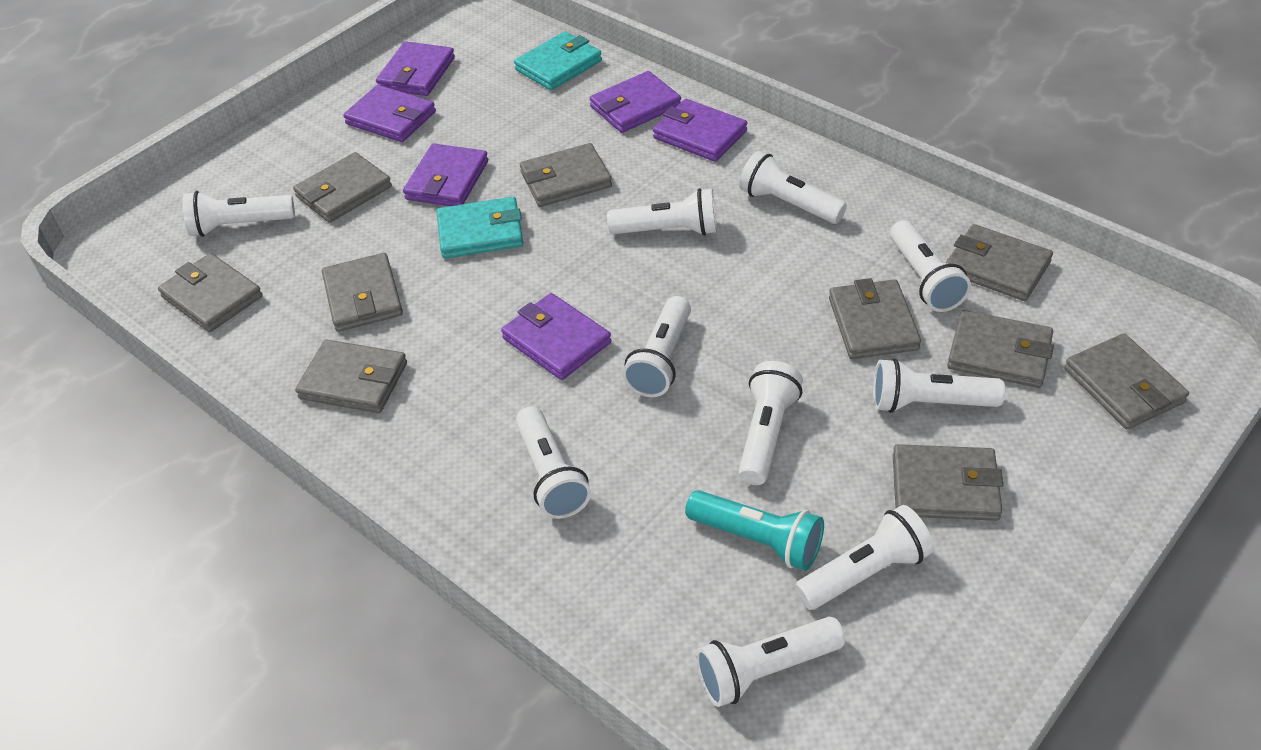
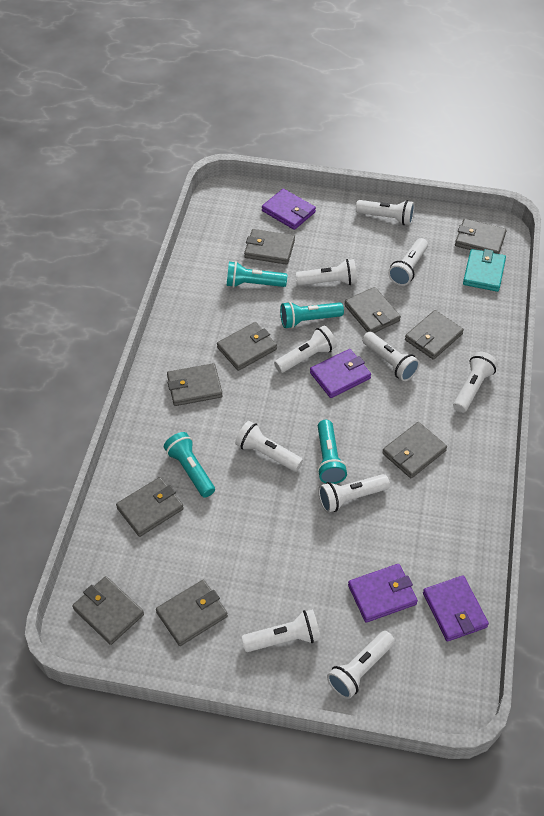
purple wallet: [343,85,436,142] [376,41,455,96] [403,144,488,206] [501,293,611,380] [590,71,681,133] [653,99,747,162] = 6 -> [262,189,316,230] [310,349,371,398] [348,564,418,623] [423,576,489,642] = 4
turquoise flashlight: [685,490,824,571] = 1 -> [164,432,215,498] [226,261,287,288] [280,302,344,329] [317,420,347,484] = 4
turquoise wallet: [437,197,523,259] [514,31,602,90] = 2 -> [463,249,506,292] = 1

